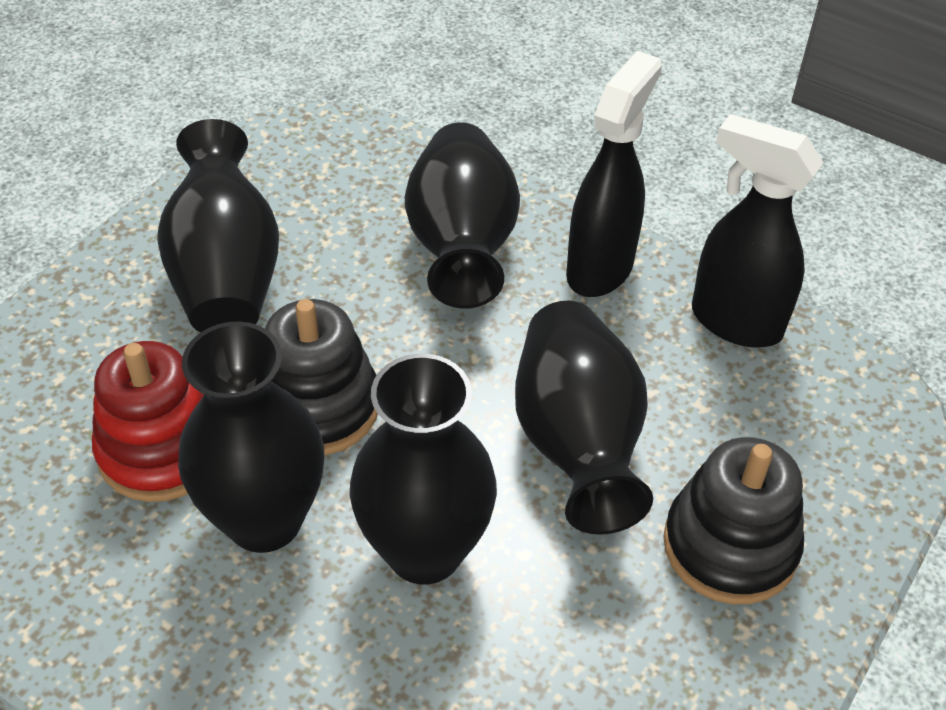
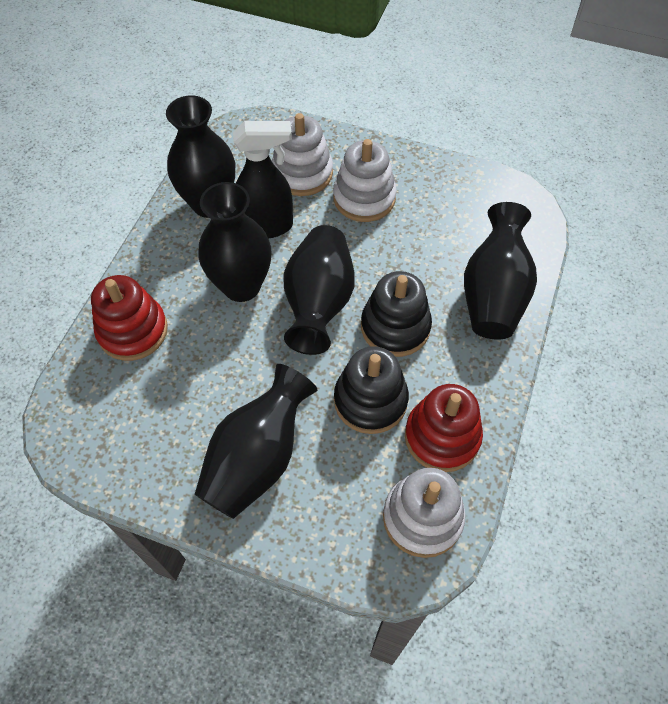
black spray bottle: [566,51,662,297] [692,114,823,347] = 2 -> [233,121,293,239] = 1
red stacking toy: [92,341,204,502] = 1 -> [91,275,168,361] [405,384,483,472] = 2
white stacking toy: none = 0 -> [272,113,333,196] [333,139,397,222] [383,468,466,558] = 3

